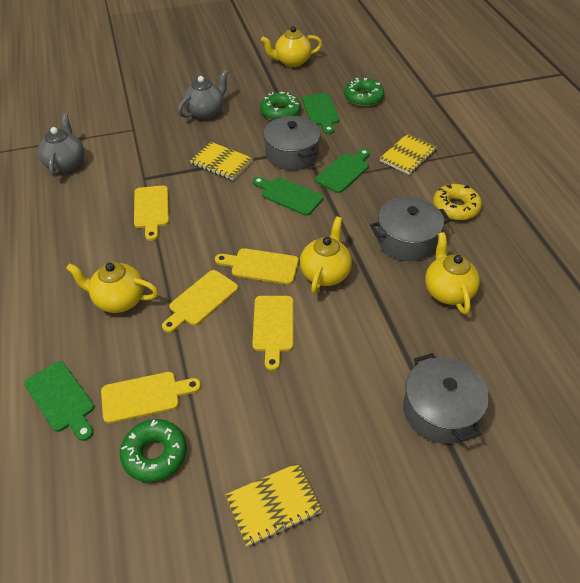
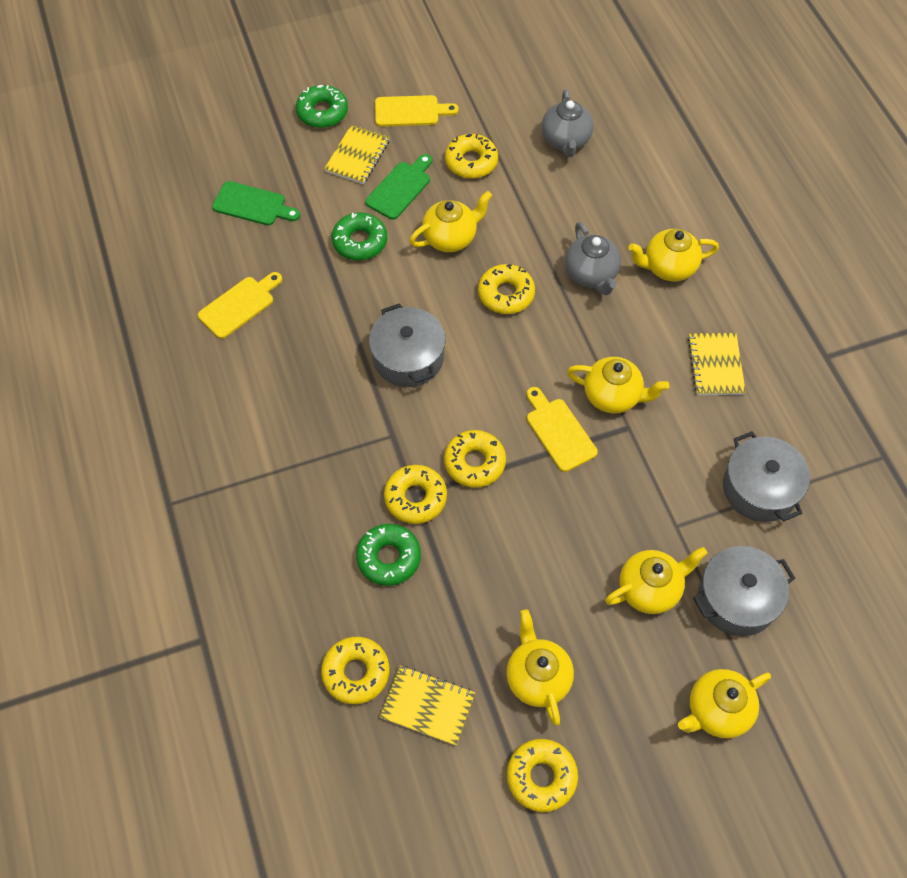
green cutting board: [24,361,94,441] [253,177,323,216] [302,93,340,134] [315,149,370,193] = 4 -> [212,181,300,225] [365,154,432,220] = 2
yellow cutting board: [101,372,201,424] [134,185,169,241] [162,270,238,333] [215,248,299,285] [252,296,293,371] = 5 -> [198,272,282,339] [375,95,459,127] [526,387,598,472] = 3
yellow donut: [433,184,482,220] = 1 -> [321,637,389,704] [384,465,447,524] [444,430,506,488] [445,134,498,179] [478,264,535,314] [507,739,578,812] = 6
yellow teapot: [66,262,158,313] [261,26,322,67] [300,217,352,294] [425,232,480,314] = 4 -> [409,191,492,252] [506,610,574,726] [567,357,669,413] [605,547,707,614] [628,229,719,282] [678,669,771,739] = 6

